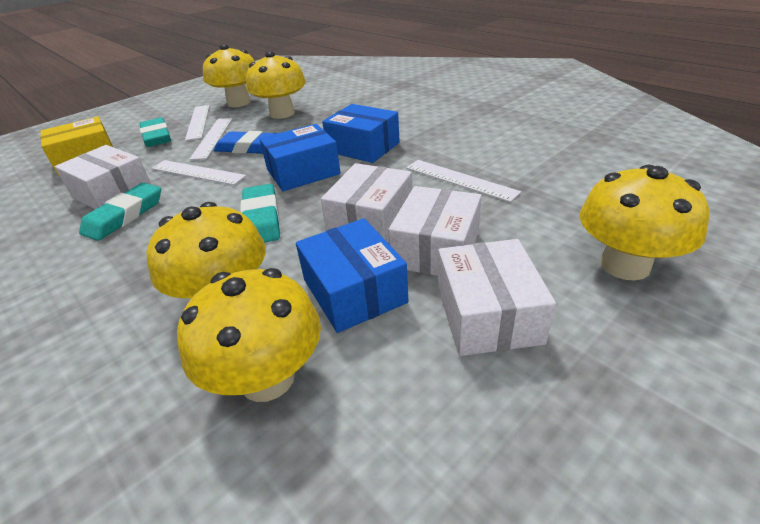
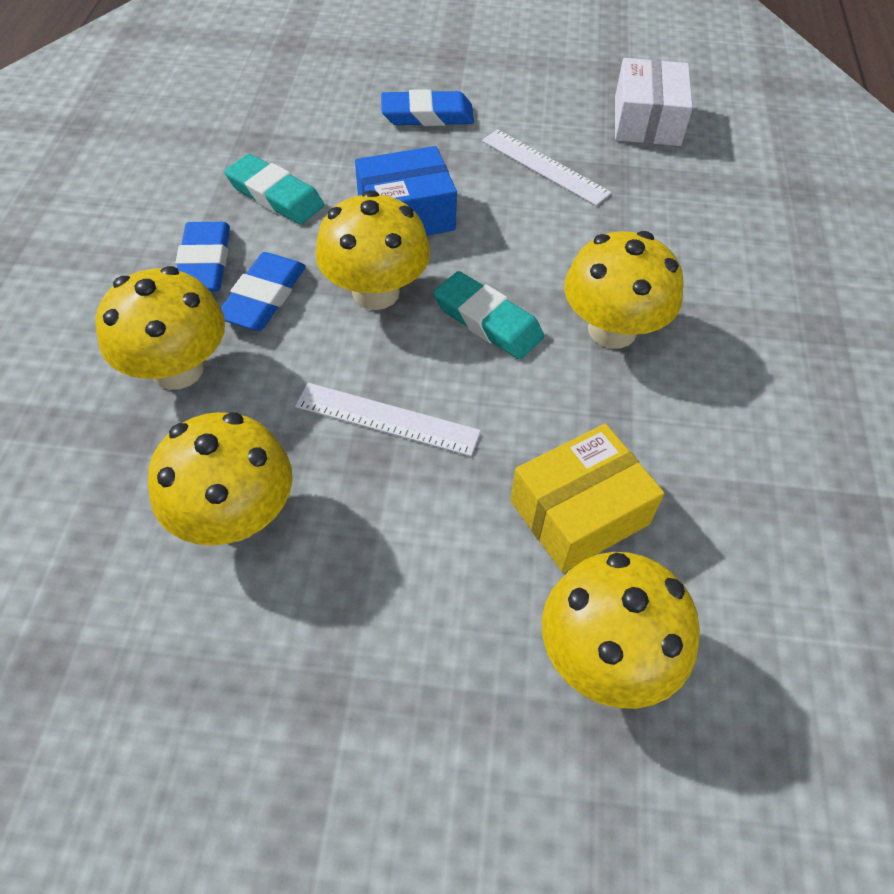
blue box: [260,124,341,191] [296,218,408,333] [322,104,400,163] = 3 -> [355,146,457,236] = 1
blue eraser: [214,131,278,154] = 1 -> [175,222,230,292] [221,252,306,331] [381,89,474,126] = 3
turquoise eraser: [79,183,161,241] [140,117,171,147] [241,184,280,243] = 3 -> [224,154,324,224] [434,271,544,360] = 2
white box: [54,145,151,209] [321,163,412,243] [388,186,482,276] [438,239,556,356] = 4 -> [615,58,693,146] = 1
white ruler: [151,160,246,185] [185,105,210,141] [189,118,233,160] [406,160,521,202] = 4 -> [295,383,481,456] [482,129,612,206] = 2

